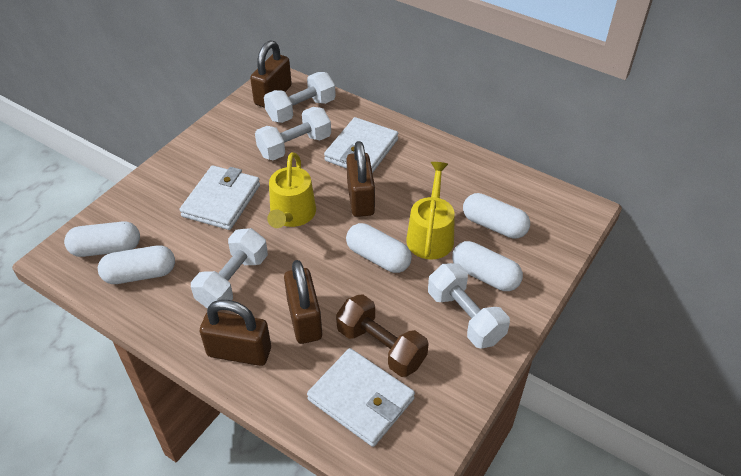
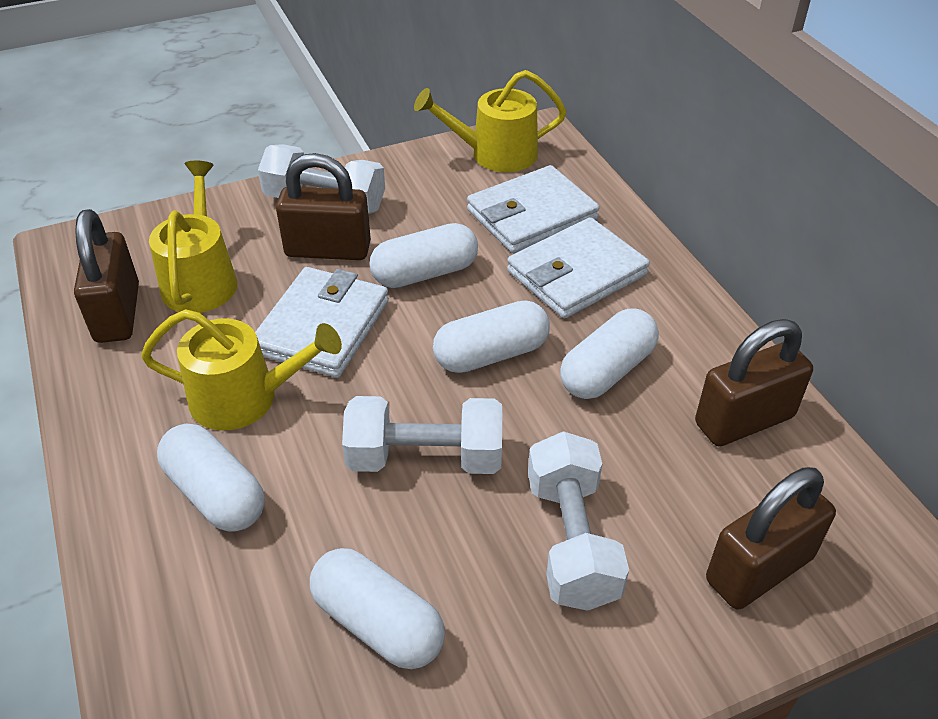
brown dumbbell: [336,294,429,377] = 1 -> none = 0
white dumbbell: [191,228,268,309] [255,107,331,160] [264,72,336,123] [428,263,510,349] = 4 -> [258,144,385,214] [342,396,502,474] [528,431,629,611] = 3
yellow watering can: [267,152,316,228] [406,162,455,259] = 2 -> [141,309,342,431] [149,161,237,313] [414,70,566,172] = 3

